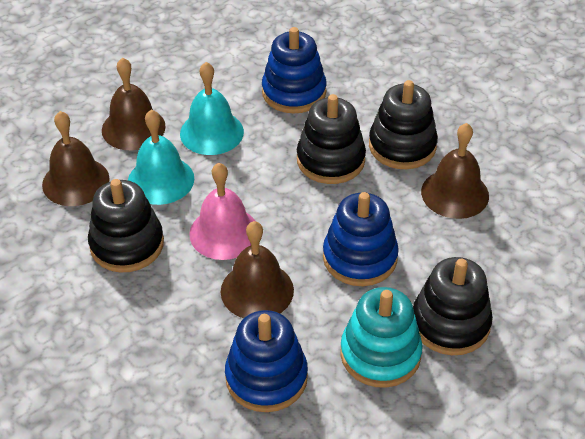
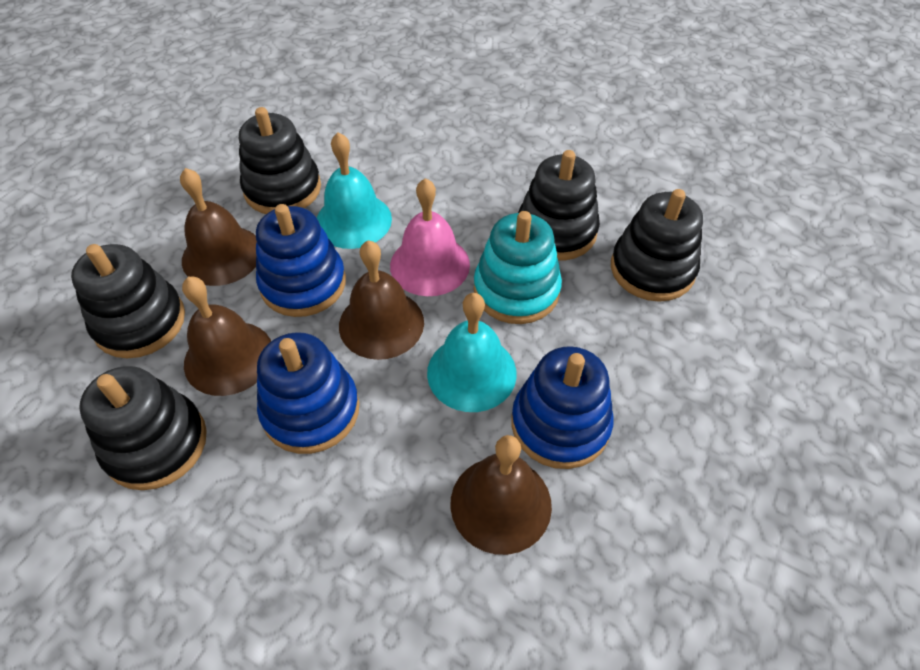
black stacking toy: [88,179,164,272] [297,94,366,184] [369,80,438,169] [413,257,493,355] = 4 -> [71,244,185,358] [79,366,207,490] [239,107,321,214] [518,150,600,260] [611,189,703,302] = 5

